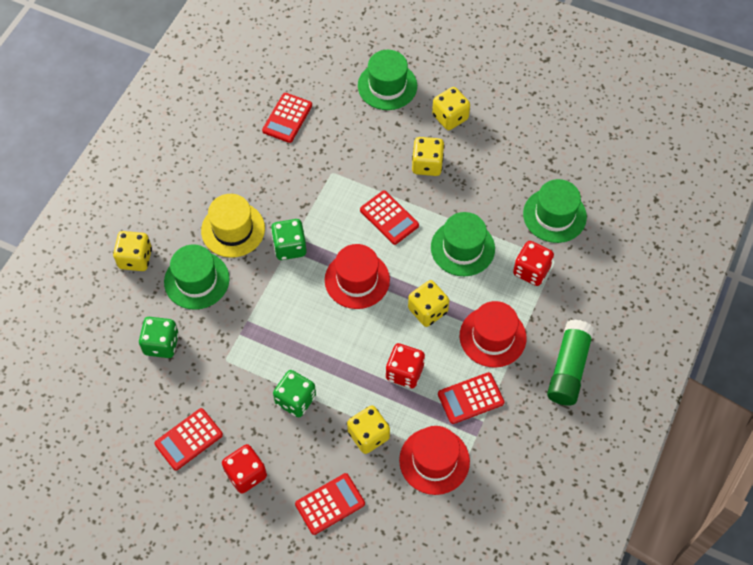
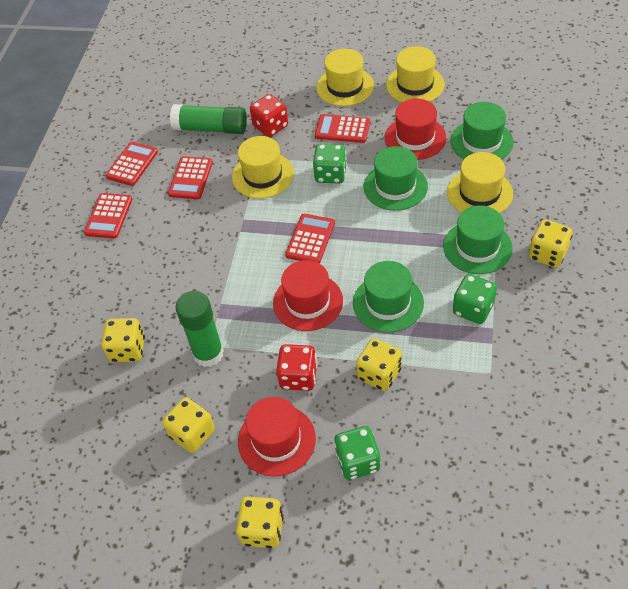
green glue stick: [547,319,594,406] = 1 -> [170,104,247,134] [175,291,224,367] = 2
red dice: [222,444,267,494] [386,343,425,389] [513,241,554,286] = 3 -> [250,94,288,137] [276,344,317,391] = 2
yellow hat: [201,194,265,258] = 1 -> [232,136,294,199] [316,49,374,106] [386,46,445,102] [447,152,513,213] = 4

